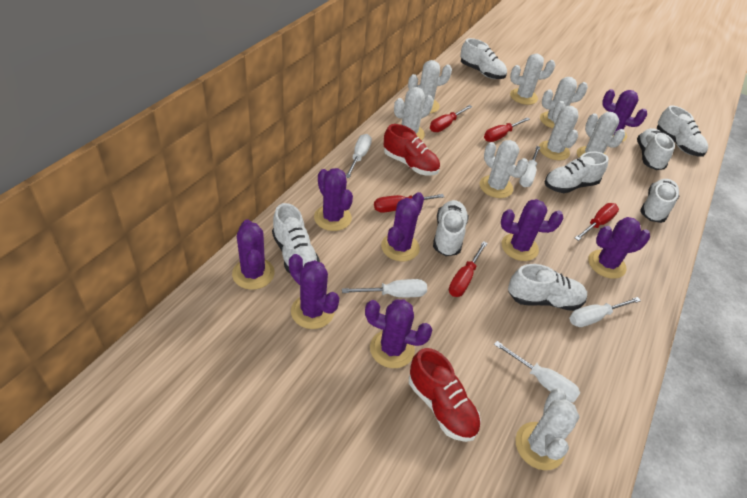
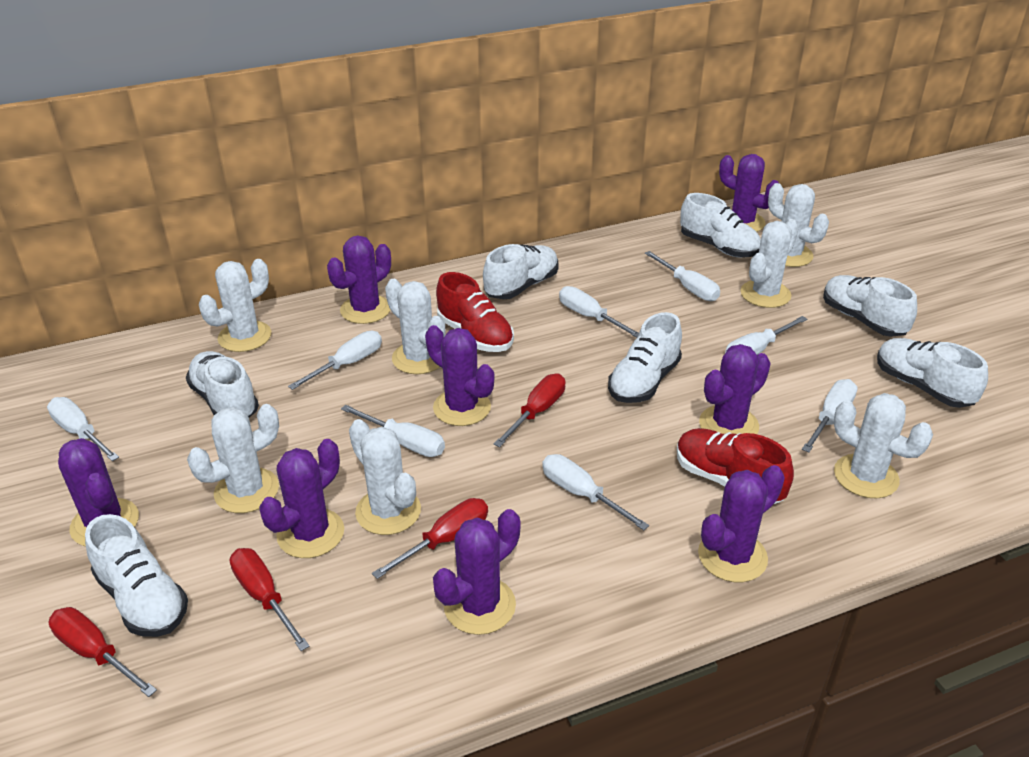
red screwdriver: [374,194,444,213] [430,105,472,132] [449,241,488,297] [484,117,530,142] [575,203,619,241] = 5 -> [49,607,157,697] [230,548,309,651] [372,498,488,579] [493,374,566,447] = 4
white cactus: [394,87,434,140] [408,60,452,114] [479,140,529,198] [510,53,555,105] [516,388,579,470] [539,101,579,160] [540,77,588,128] [577,112,625,158] = 8 -> [187,404,279,513] [199,259,271,352] [349,419,421,535] [385,279,445,374] [740,219,799,308] [768,183,829,267] [834,393,933,498] = 7
white screwdriver: [342,279,427,297] [346,134,372,178] [494,341,580,403] [519,146,540,187] [569,297,641,327] = 5 -> [47,397,119,461] [288,331,382,390] [341,405,445,457] [542,454,649,530] [559,286,639,338] [645,251,720,301] [725,316,807,355] [802,379,858,452] = 8
white shoe: [272,203,320,273] [433,200,469,256] [460,38,507,79] [508,264,587,311] [545,151,608,193] [637,128,675,170] [640,179,679,223] [657,105,708,157] = 8 -> [85,514,188,637] [186,351,259,418] [483,244,559,299] [608,312,682,403] [680,193,761,258] [823,275,917,337] [877,338,988,408] = 7

